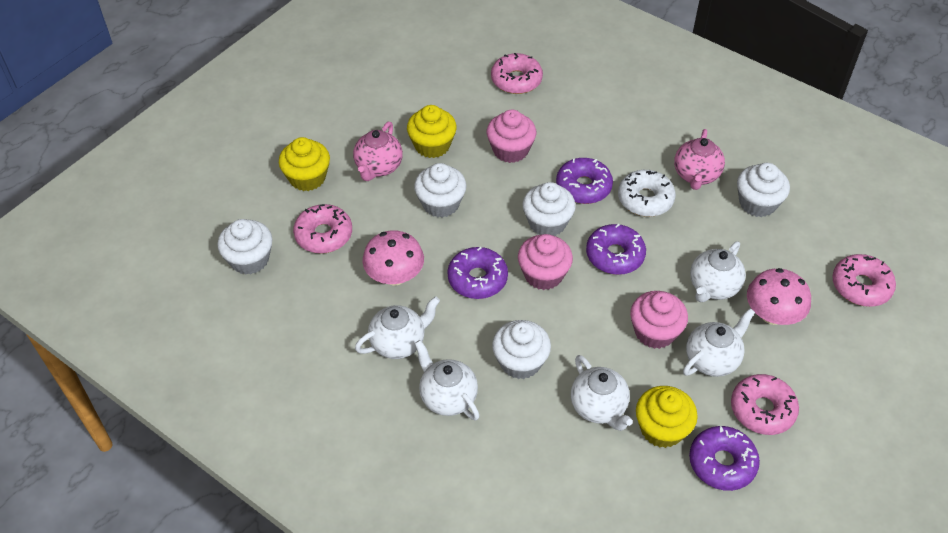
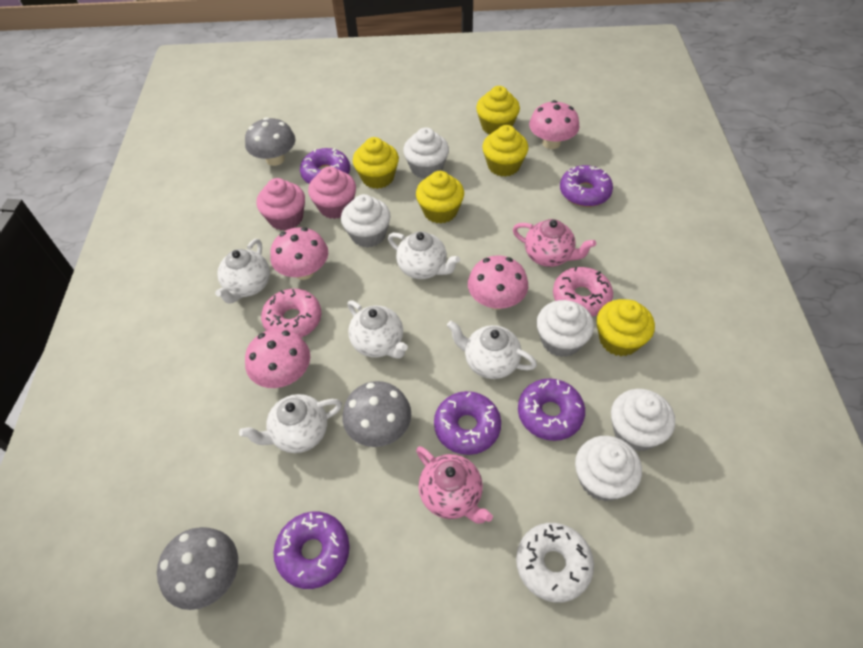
grey mushroom: none = 0 -> [157,527,238,610] [245,117,295,166] [342,381,411,447] = 3
pink cupcake: [487,109,536,163] [518,234,573,290] [630,291,688,349] = 3 -> [256,178,305,231] [308,166,356,219] = 2
pink donut: [293,204,352,254] [491,53,543,94] [731,374,799,435] [832,254,896,307] = 4 -> [261,289,321,338] [553,267,613,317] = 2
pink mushroom: [362,230,424,286] [747,268,811,325] = 2 -> [245,329,310,388] [270,227,328,280] [468,256,528,310] [529,100,580,149] = 4
purple donut: [447,247,508,299] [556,158,613,204] [586,224,646,275] [689,426,760,491] = 4 -> [274,512,350,589] [300,148,350,184] [434,391,501,455] [518,378,585,441] [560,165,613,207] = 5
yellow cupcake: [279,137,330,191] [407,105,457,158] [636,386,698,448] = 3 -> [353,137,399,189] [416,171,464,224] [476,86,520,134] [482,125,528,177] [597,299,655,356] = 5

